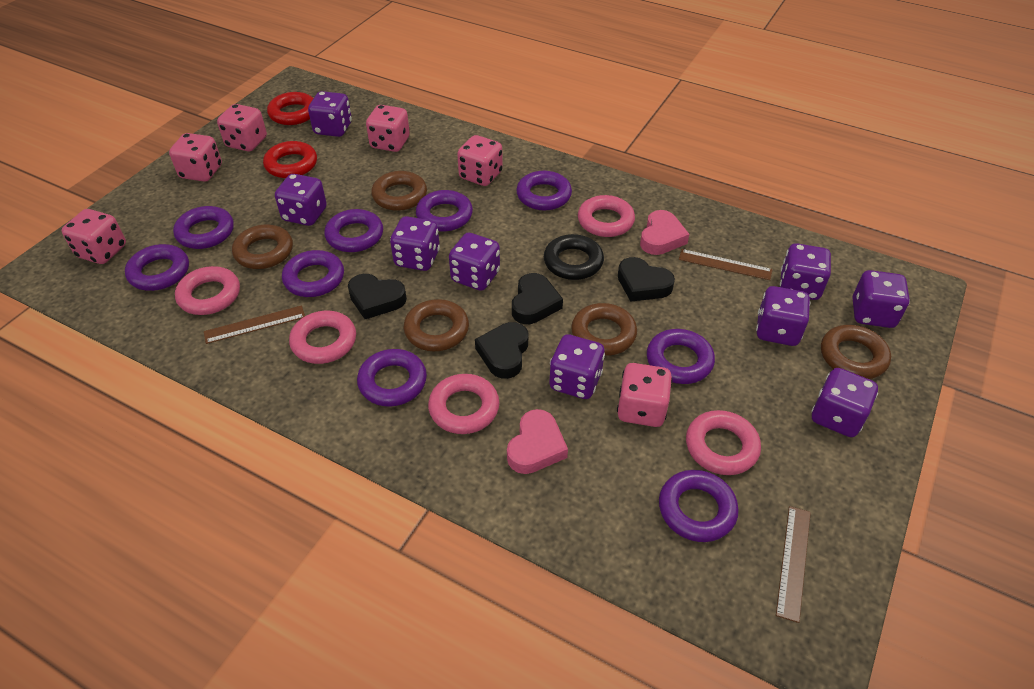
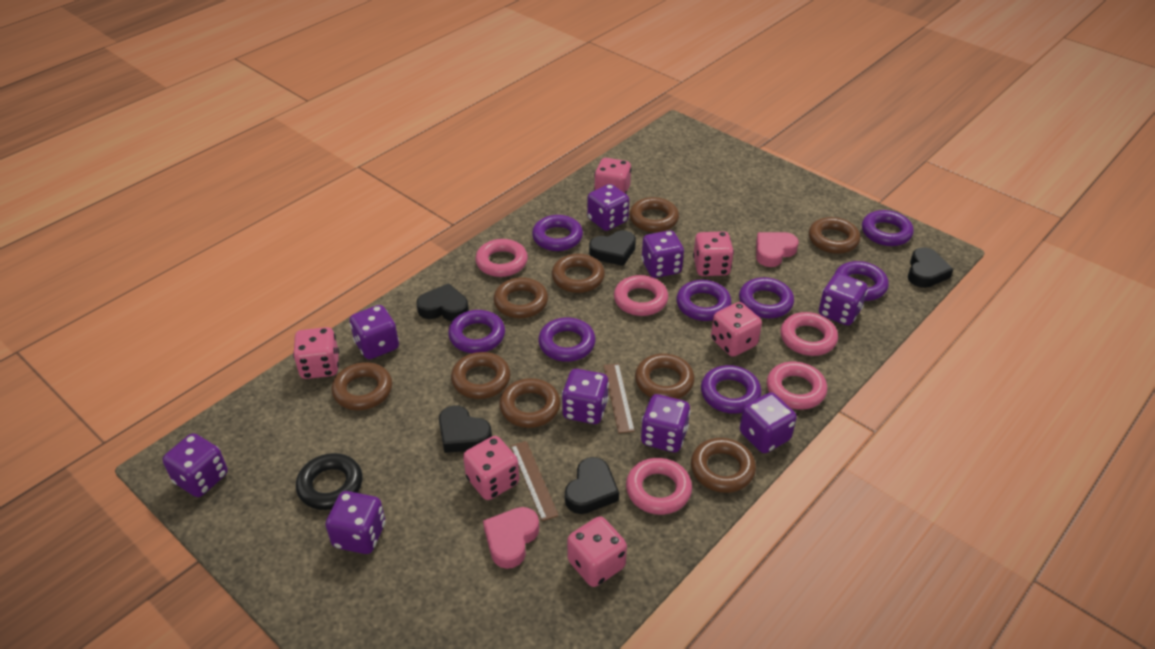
black heart: [348,274,407,319] [475,322,528,379] [512,273,563,324] [618,257,675,302] = 4 -> [416,283,469,321] [439,406,492,453] [565,457,619,514] [589,230,636,266] [908,247,954,288] = 5
brown ring: [232,224,293,269] [371,171,427,211] [404,299,469,351] [571,303,637,356] [821,325,891,379] = 5 -> [332,362,392,410] [451,352,511,399] [494,277,548,318] [499,378,560,428] [552,254,605,293] [629,197,679,232] [635,354,695,399] [691,438,756,493] [809,217,860,254] = 9
brown ruler: [204,305,305,344] [679,249,773,280] [776,506,811,623] = 3 -> [511,441,559,521] [603,363,635,433] = 2
purple ring: [125,244,189,291] [173,206,234,249] [282,250,344,297] [324,209,383,252] [357,349,427,406] [416,190,473,231] [516,171,572,210] [647,329,715,384] [659,470,739,542] = 9 -> [448,310,505,353] [532,215,583,251] [538,317,595,362] [676,280,731,321] [701,365,761,414] [739,277,794,318] [835,261,889,301] [862,210,914,246] = 8
red ring: [263,141,317,178] [267,92,313,125] = 2 -> none = 0

